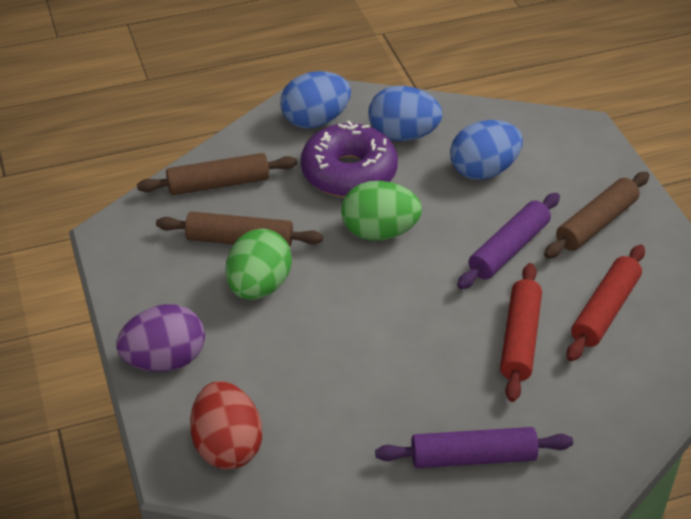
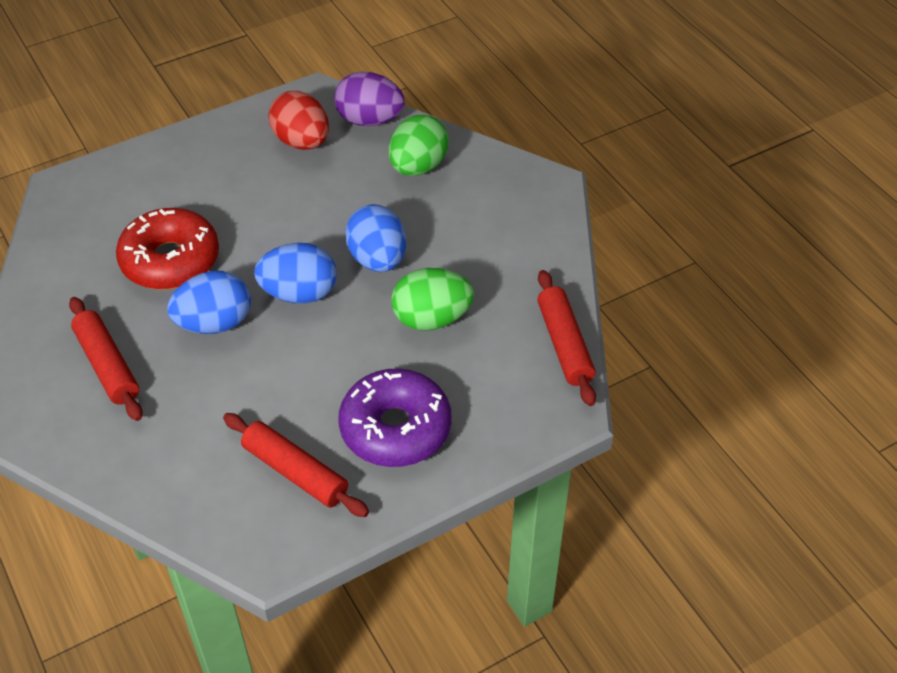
brown rolling pin: [137,153,297,195] [156,212,323,247] [544,172,649,258] = 3 -> none = 0
purple rolling pin: [375,427,573,468] [457,193,560,289] = 2 -> none = 0
red donut: none = 0 -> [116,208,219,290] = 1
red rolling pin: [500,263,542,402] [567,245,645,361] = 2 -> [69,297,143,421] [223,413,369,517] [537,270,596,406] = 3

